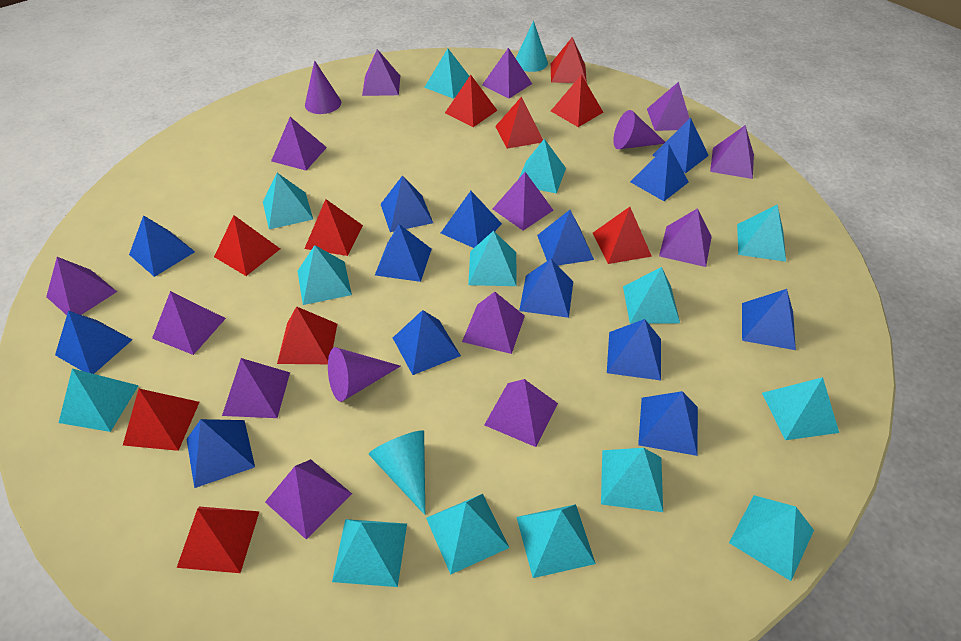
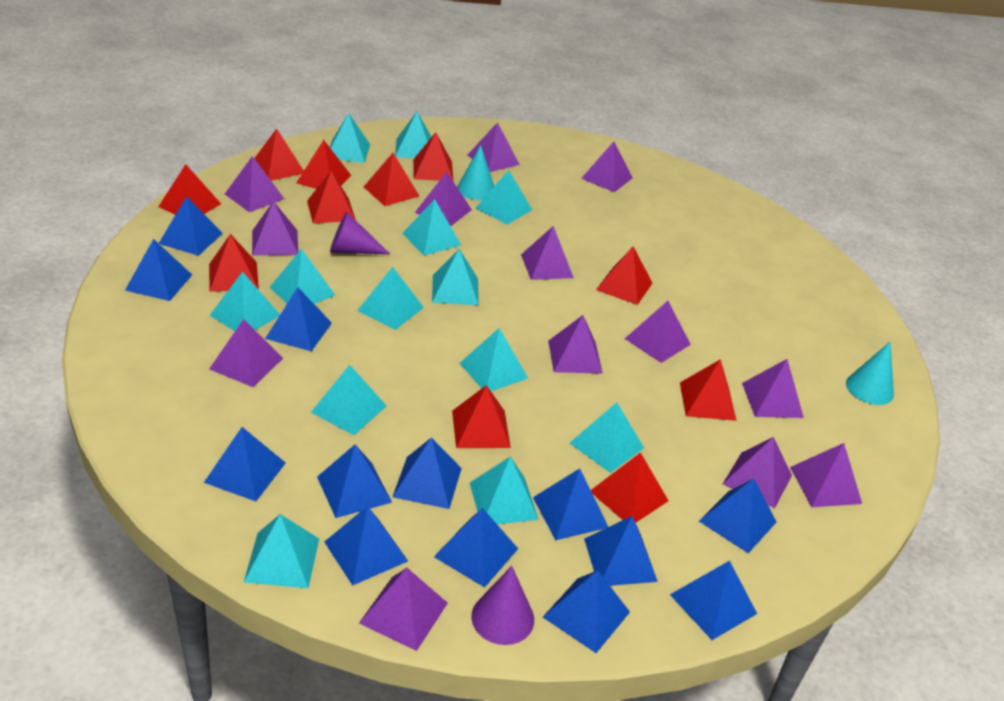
blue pyramid: [55,311,133,374] [129,215,195,277] [187,419,255,488] [375,224,432,282] [381,175,433,232] [393,310,461,375] [441,191,502,248] [519,259,573,318] [537,210,594,265] [607,319,661,380] [630,144,689,201] [638,391,698,456] [652,118,709,173] [742,289,796,350] = 14 -> [125,239,192,301] [159,196,223,256] [204,427,285,501] [265,288,332,352] [317,445,392,518] [324,506,408,586] [392,438,462,509] [434,508,518,588] [533,468,608,540] [543,570,630,653] [584,516,658,586] [670,561,757,640] [699,478,777,553] = 13
purple cone: [305,60,341,114] [328,347,400,402] [613,110,665,149] = 3 -> [330,212,390,254] [471,566,534,645] = 2
red pyramid: [123,389,199,451] [177,506,260,573] [214,215,280,276] [277,306,337,364] [304,199,363,256] [445,75,498,127] [495,96,543,149] [551,37,587,83] [551,74,603,127] [593,207,652,264] = 10 -> [158,164,221,215] [209,234,259,292] [254,129,304,181] [296,140,351,189] [307,171,356,224] [364,153,419,206] [413,132,453,181] [452,385,511,448] [591,452,669,523] [596,247,652,305] [680,359,737,421] = 11
turquoise pyramid: [59,368,139,432] [263,173,313,229] [298,245,352,305] [332,519,407,587] [424,48,469,99] [426,494,509,575] [468,231,516,286] [516,504,596,578] [519,139,566,194] [601,448,663,512] [623,267,680,324] [729,495,814,581] [737,204,786,262] [762,377,839,440] = 14 -> [210,272,280,331] [244,514,319,588] [269,249,336,304] [311,365,387,435] [330,113,370,163] [357,267,424,330] [395,112,431,158] [402,199,461,255] [432,249,479,305] [460,328,528,391] [470,457,539,524] [476,170,532,225] [570,402,644,473] = 13

